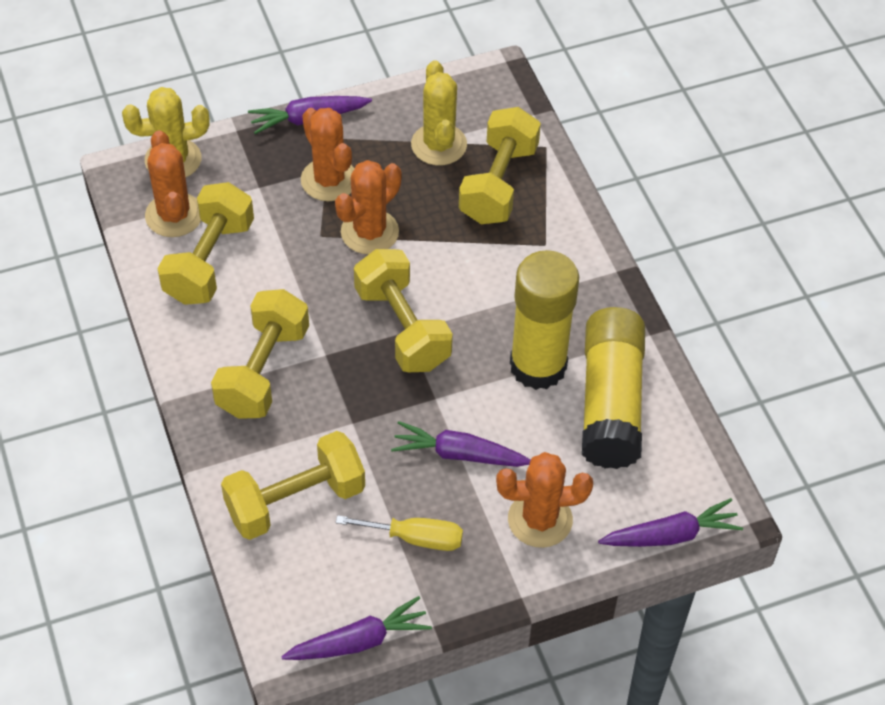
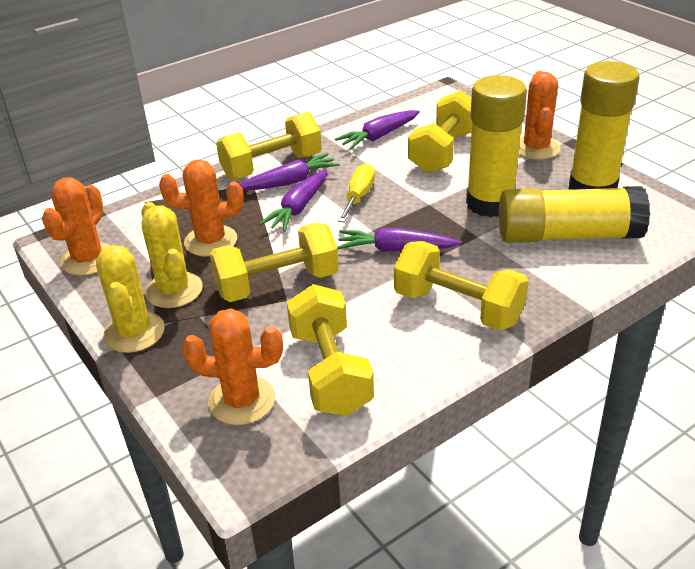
yellow glue stick: [510,250,579,390] [582,307,645,469] = 2 -> [466,75,527,217] [499,186,650,243] [569,61,639,190] = 3

